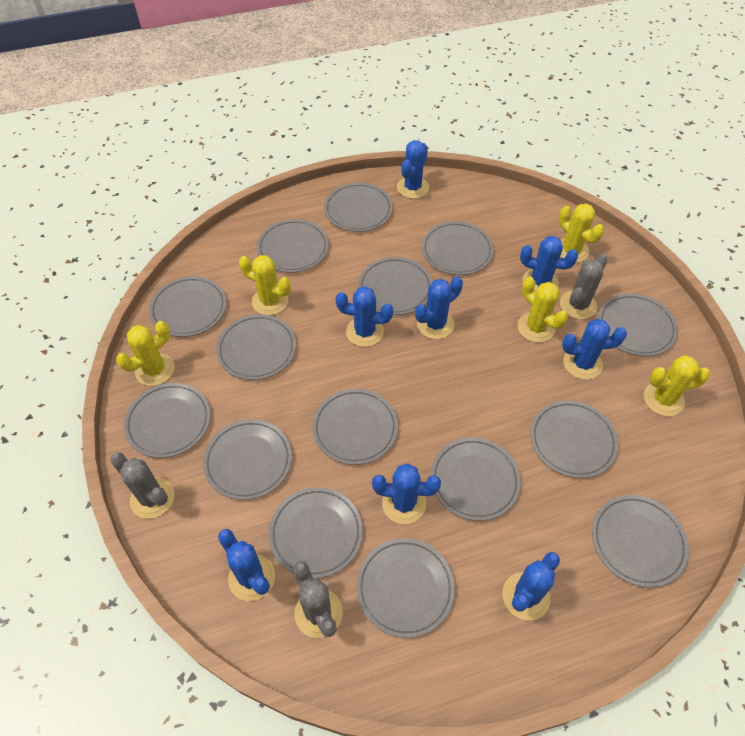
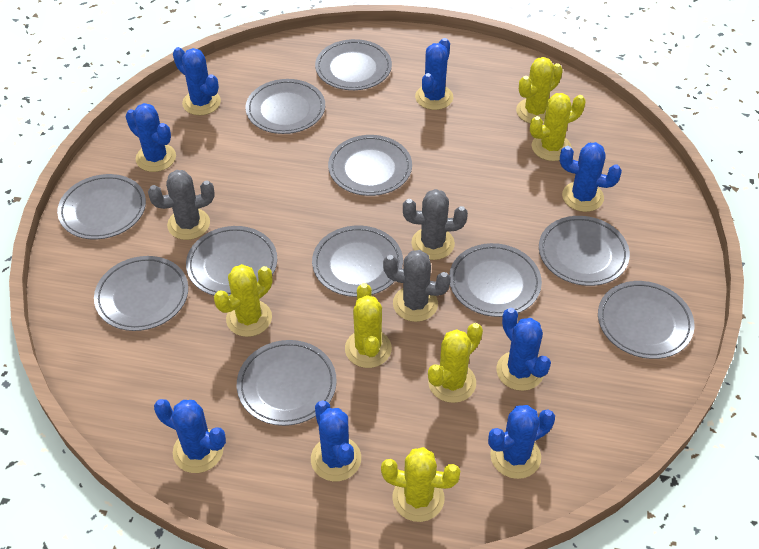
grey plate: [124,383,211,458] [149,276,226,337] [203,419,292,500] [216,314,296,380] [257,219,329,273] [269,487,363,578] [312,389,398,465] [324,183,393,232] [356,538,455,638] [358,257,432,315] [422,221,494,275] [431,437,521,521] [530,400,619,478] [592,495,689,587] [598,293,678,356] = 15 -> [57,174,146,239] [94,256,188,331] [186,226,277,296] [237,340,337,426] [246,79,325,134] [312,225,403,297] [315,39,392,90] [328,135,412,196] [449,243,542,317] [539,216,630,286] [598,281,695,359] = 11
yellow cactus: [116,321,175,386] [239,255,291,315] [517,277,568,343] [559,203,604,263] [644,356,710,416] = 5 -> [214,264,272,337] [345,283,392,368] [381,447,461,522] [428,323,483,403] [516,57,563,124] [530,93,586,161] = 6

